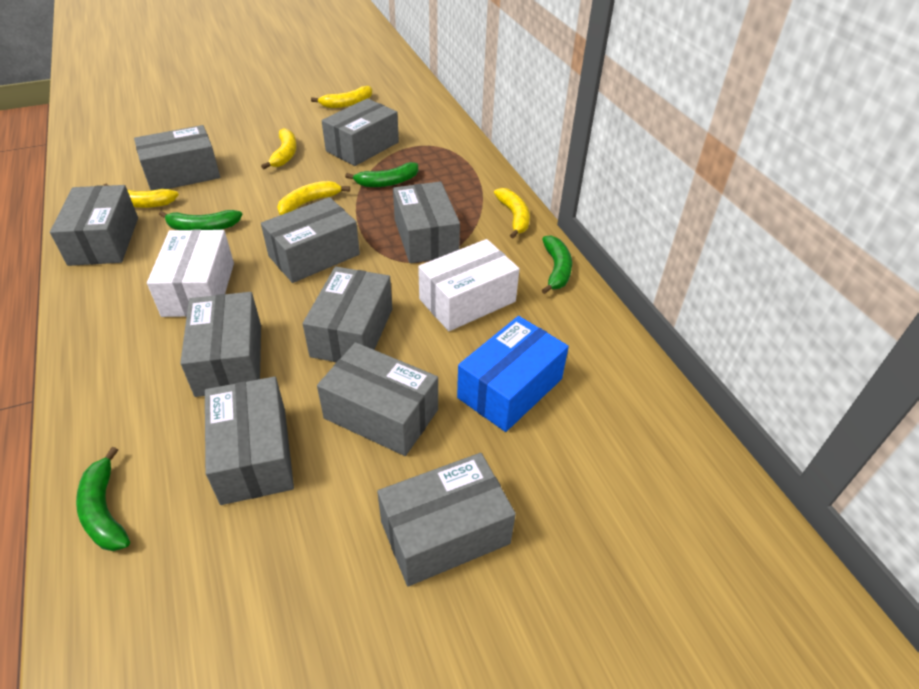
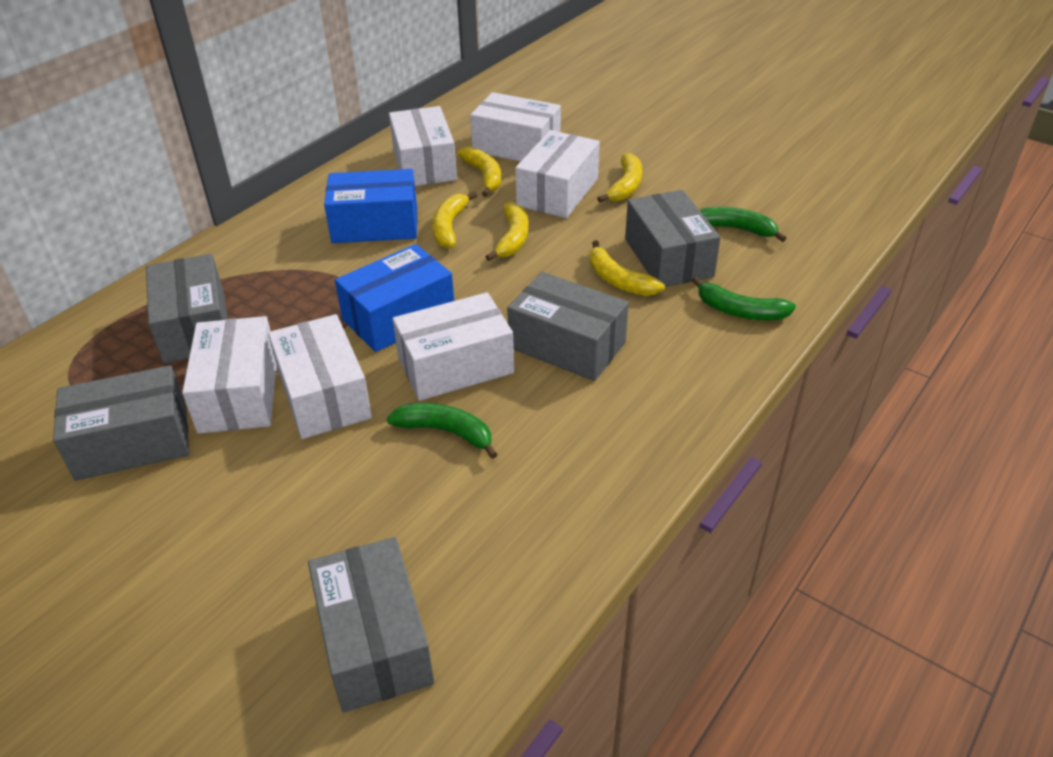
blue box: [457,316,569,432] = 1 -> [324,169,417,243] [335,244,454,352] = 2
green banana: [76,447,130,551] [159,210,243,230] [345,162,418,187] [542,235,572,294] = 4 -> [387,403,497,459] [692,277,796,320] [700,207,786,242] = 3
grey box: [50,185,138,266] [134,125,220,190] [180,292,261,397] [205,377,294,505] [261,197,360,283] [303,266,392,362] [317,342,438,456] [322,98,399,166] [377,453,516,586] [393,181,460,263] = 10 -> [53,365,189,481] [146,254,228,364] [308,537,434,712] [507,272,629,381] [625,190,721,287] = 5
white box: [147,230,234,317] [418,239,520,331] = 2 -> [182,316,277,434] [268,314,372,439] [389,106,457,186] [393,292,514,401] [470,92,561,162] [515,130,600,218] = 6

